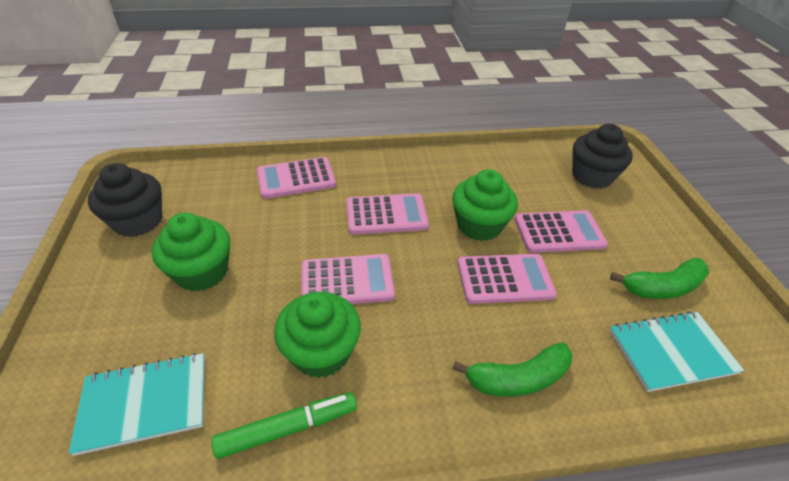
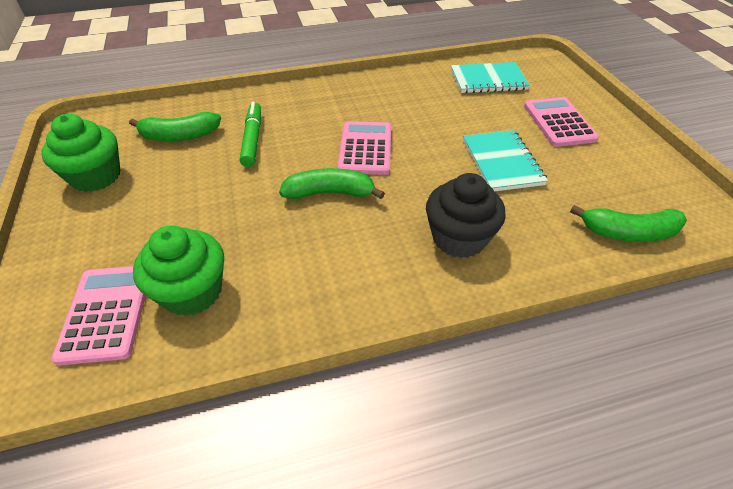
black cupcake: [88,163,162,237] [572,124,633,189] = 2 -> [426,173,506,258] = 1
green banana: [452,342,573,397] [610,258,709,299] = 2 -> [129,112,221,141] [279,168,385,199] [570,205,687,242] = 3
green cupcake: [152,213,230,292] [274,292,361,378] [452,169,518,241] = 3 -> [41,114,120,192] [133,226,224,316] = 2
pink calculator: [257,157,336,199] [301,254,395,304] [346,193,429,235] [457,254,557,304] [515,210,608,253] = 5 -> [51,266,146,365] [337,121,391,175] [524,97,599,147] = 3

